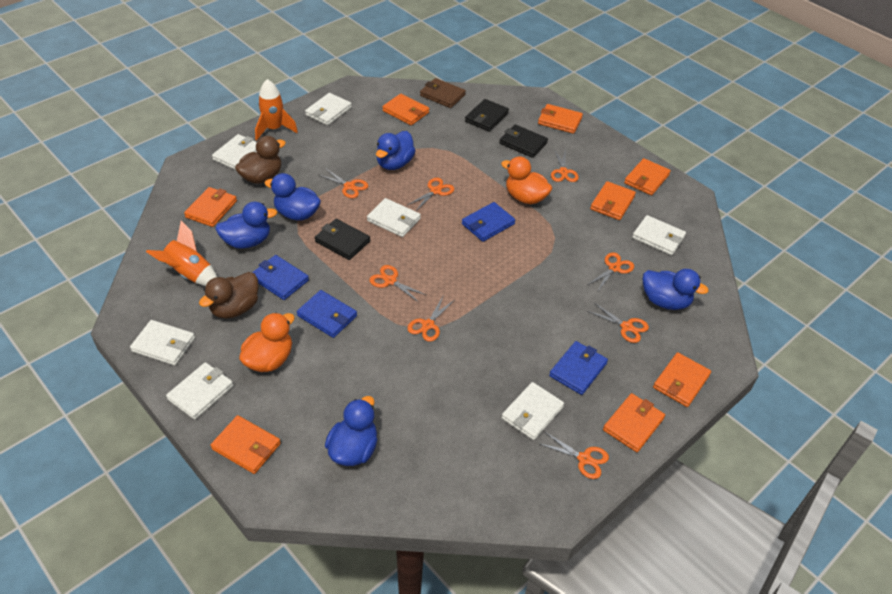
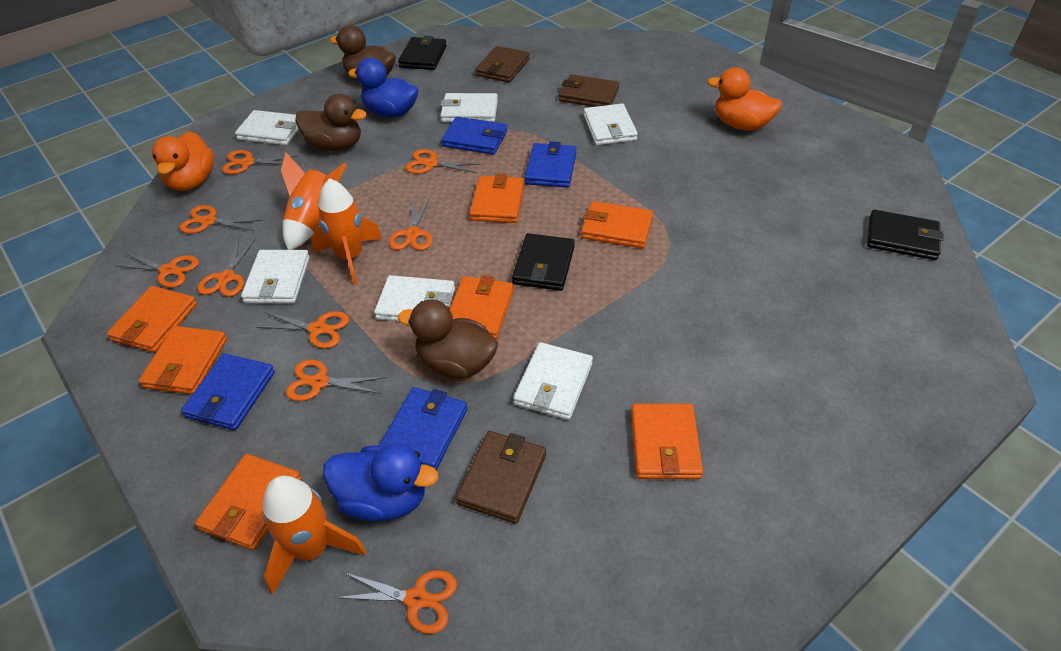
blue duck: [215,202,277,249] [264,173,321,220] [325,396,378,466] [376,131,416,170] [643,269,709,310] = 5 -> [323,443,438,521] [348,58,419,118] = 2
brown duck: [199,272,259,319] [235,136,286,184] = 2 -> [295,94,367,151] [330,25,396,80] [398,300,498,379] = 3
brown wallet: [420,78,466,108] = 1 -> [456,431,546,524] [475,46,530,83] [559,74,620,107] = 3
orange rocket: [146,221,217,286] [255,79,298,140] = 2 -> [263,476,366,595] [281,152,347,250] [311,178,383,284] = 3
orange scissors: [319,168,368,198] [369,265,426,302] [407,297,453,342] [408,178,454,211] [538,432,609,479] [551,149,579,182] [587,252,634,291] [587,303,649,343] = 8 -> [114,253,199,288] [180,205,262,234] [198,239,256,297] [222,150,297,174] [256,311,349,349] [286,360,386,401] [334,570,457,634] [389,199,433,250] [406,149,481,174] = 9
orange wallet: [184,187,237,227] [211,415,281,474] [382,94,429,125] [538,104,583,134] [590,181,636,220] [603,393,665,452] [624,158,671,195] [653,352,711,407] = 8 -> [107,286,197,353] [139,326,227,394] [195,454,302,550] [450,275,514,339] [469,174,524,223] [581,201,653,248] [631,404,703,479] = 7
white wallet: [130,320,195,365] [166,362,234,420] [212,134,257,170] [305,93,352,125] [367,198,421,237] [502,382,564,440] [632,215,686,255] = 7 -> [235,110,299,145] [241,250,310,303] [374,275,455,322] [440,93,498,122] [513,342,593,420] [584,104,638,145] = 6

